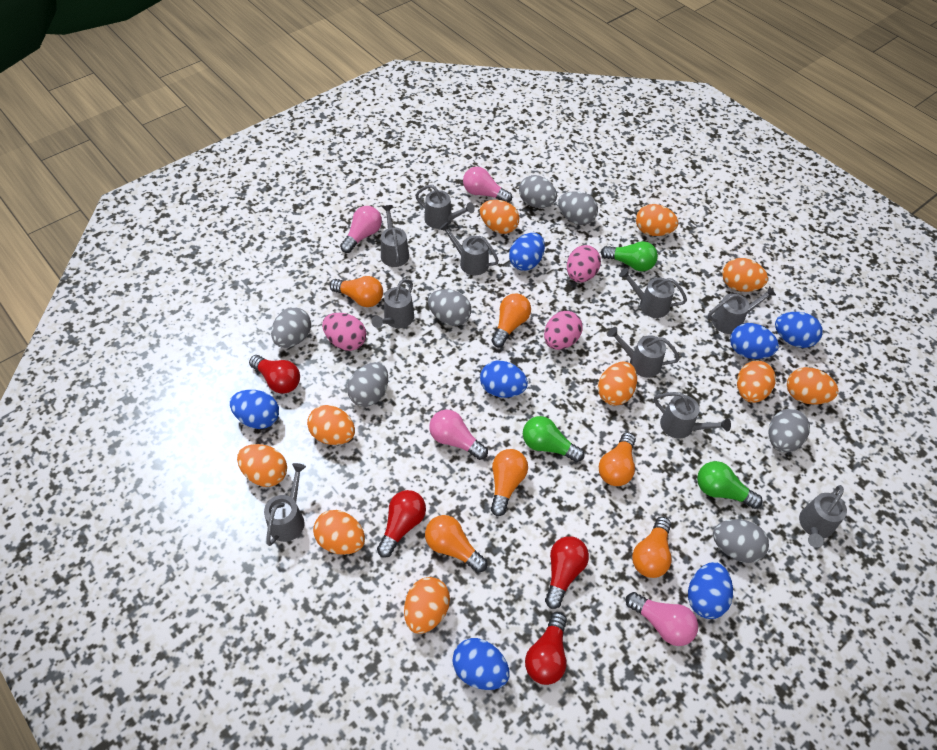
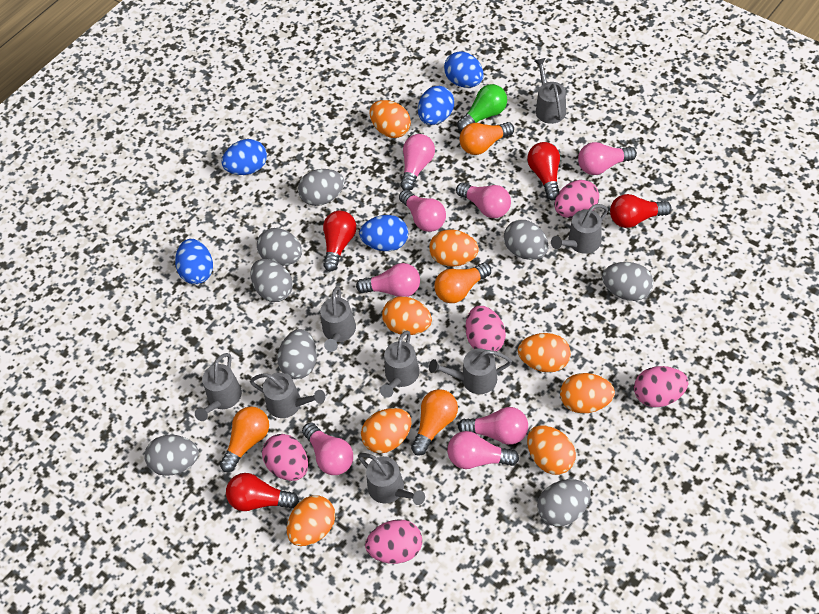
blue egg: [230,390,279,429] [452,638,510,690] [480,361,528,398] [509,233,545,271] [688,562,733,619] [730,323,779,359] [775,312,823,348] = 7 -> [175,239,213,284] [221,139,267,175] [359,215,408,251] [418,86,454,125] [444,51,484,88] = 5
green light bulb: [523,416,585,462] [601,241,658,271] [697,461,763,509] = 3 -> [457,84,507,131] = 1
grey egg: [271,307,311,348] [347,362,388,407] [428,289,471,326] [519,175,557,208] [558,191,598,225] [713,519,769,563] [768,409,810,452] = 7 -> [144,435,199,476] [250,259,293,302] [257,228,302,266] [277,329,317,379] [298,169,345,206] [504,220,549,260] [537,479,591,527] [602,262,653,301] = 8
grey watering can: [264,463,306,546] [371,279,414,328] [381,205,409,267] [415,185,475,229] [439,222,499,275] [607,327,680,377] [619,268,687,318] [654,392,731,439] [708,286,777,334] [799,485,847,548] = 10 -> [195,353,242,421] [250,373,325,418] [320,287,356,352] [358,453,425,505] [380,331,420,398] [429,348,512,394] [535,58,566,124] [551,204,608,254] = 8
orange egg: [237,444,287,487] [307,405,355,445] [313,510,365,555] [404,577,450,634] [480,200,519,234] [598,362,637,406] [636,204,678,236] [722,258,768,292] [737,361,776,403] [787,367,839,405] = 10 -> [287,495,335,546] [361,408,411,453] [369,100,411,138] [382,296,432,335] [429,229,479,267] [518,333,571,373] [527,425,576,475] [560,373,615,413] = 8
orange light bulb: [330,276,383,307] [425,515,487,573] [491,449,528,516] [492,294,531,347] [599,432,636,486] [632,517,671,578] = 6 -> [220,406,269,472] [411,389,458,456] [434,263,491,303] [459,122,514,155] = 4
pink egg: [322,313,366,351] [544,311,583,350] [567,245,601,283] = 3 -> [262,434,308,481] [365,519,422,564] [466,306,506,352] [554,180,599,218] [634,366,688,407] = 5
pink light bulb: [340,206,382,253] [429,410,488,460] [463,167,512,203] [626,592,698,646] = 4 -> [302,422,353,475] [356,263,420,297] [399,190,446,232] [400,134,435,191] [447,431,519,469] [456,182,511,218] [458,407,528,445] [578,142,637,175] = 8

